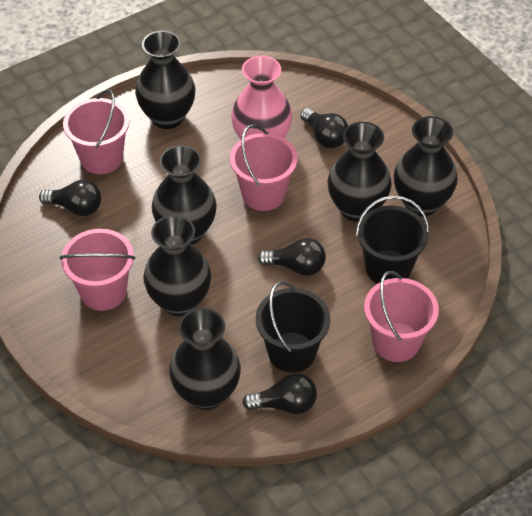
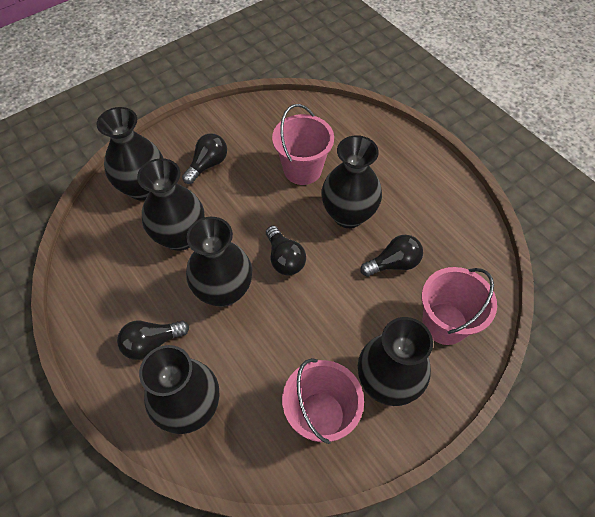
black bucket: [256,281,330,373] [356,196,430,284] = 2 -> none = 0
pink bucket: [60,229,135,311] [63,89,130,174] [230,124,298,211] [364,271,439,362] = 4 -> [272,104,334,185] [282,358,364,444] [422,267,497,345] = 3
pink vase: [231,56,292,139] = 1 -> none = 0

